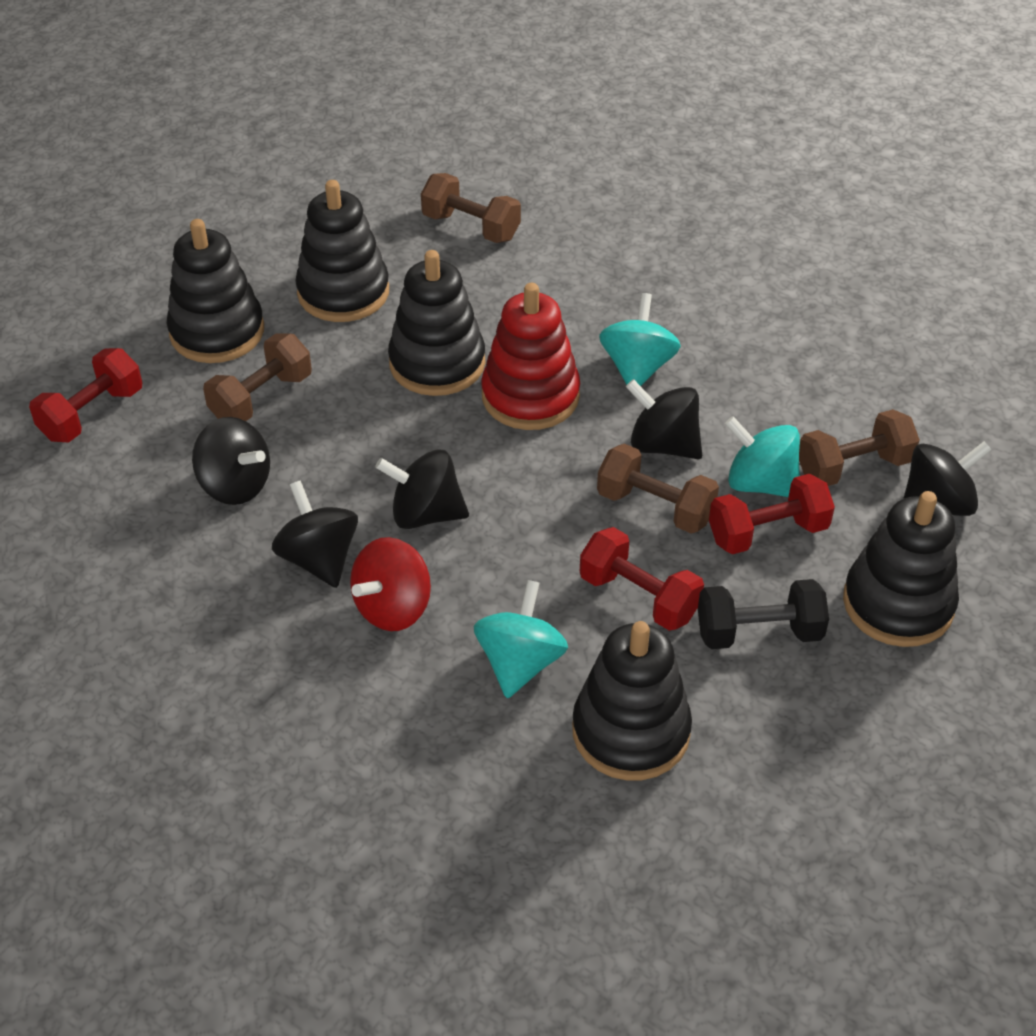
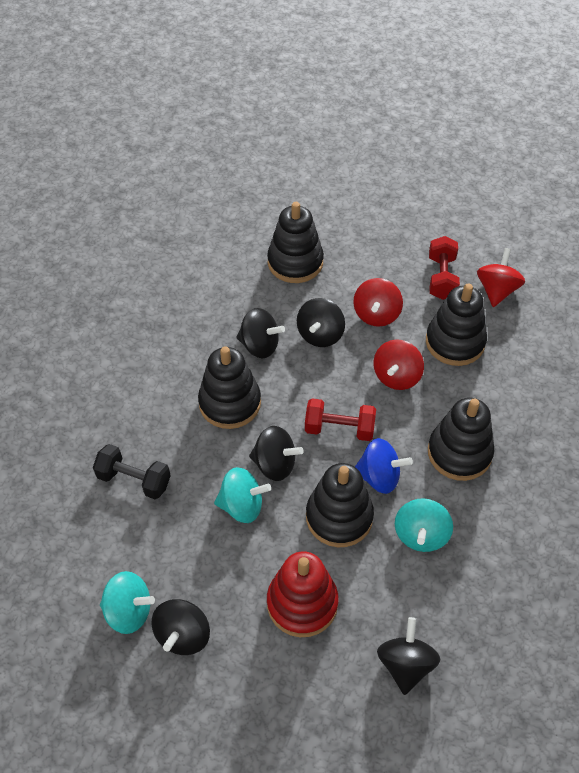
blue spinning top: none = 0 -> [355,438,413,494] = 1
brown dumbbell: [203,333,312,421] [421,173,521,243] [597,444,719,534] [799,409,920,486] = 4 -> none = 0
red dumbbell: [29,348,142,443] [580,527,704,631] [709,474,835,554] = 3 -> [305,398,376,441] [429,236,460,300] = 2
red spinning top: [350,537,431,631] = 1 -> [353,278,403,327] [373,340,424,390] [477,248,525,307] = 3

